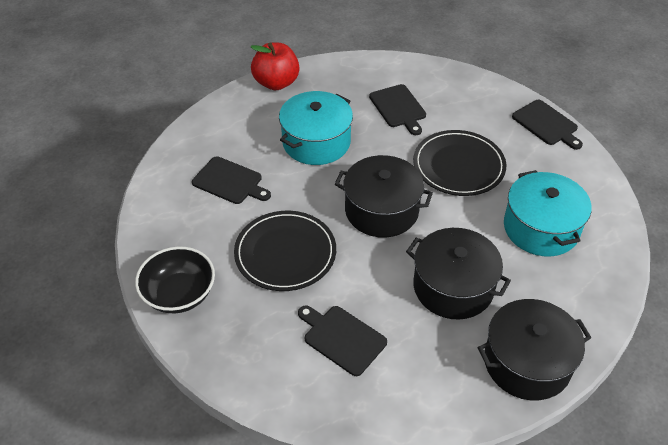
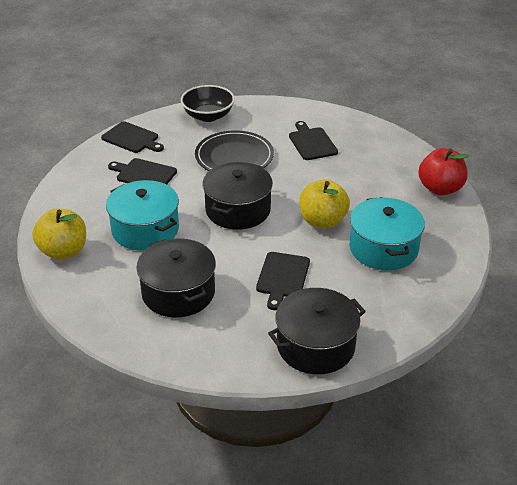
black plate: [234,211,336,291] [413,130,506,196] = 2 -> [195,130,274,171] = 1
yellow apple: none = 0 -> [32,209,86,260] [299,179,350,229] = 2

